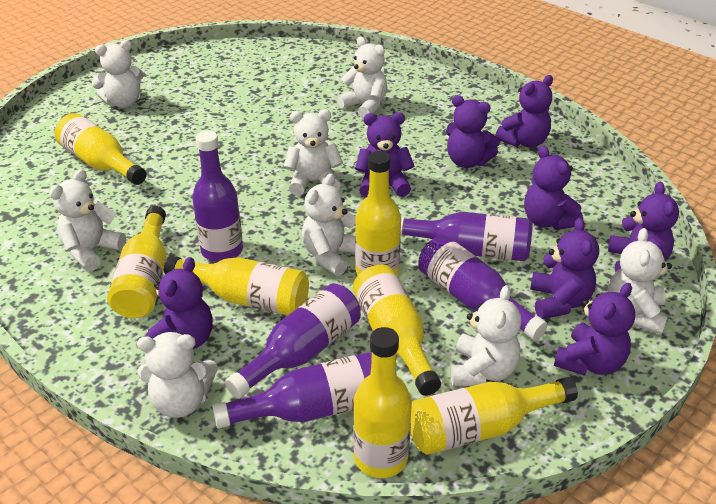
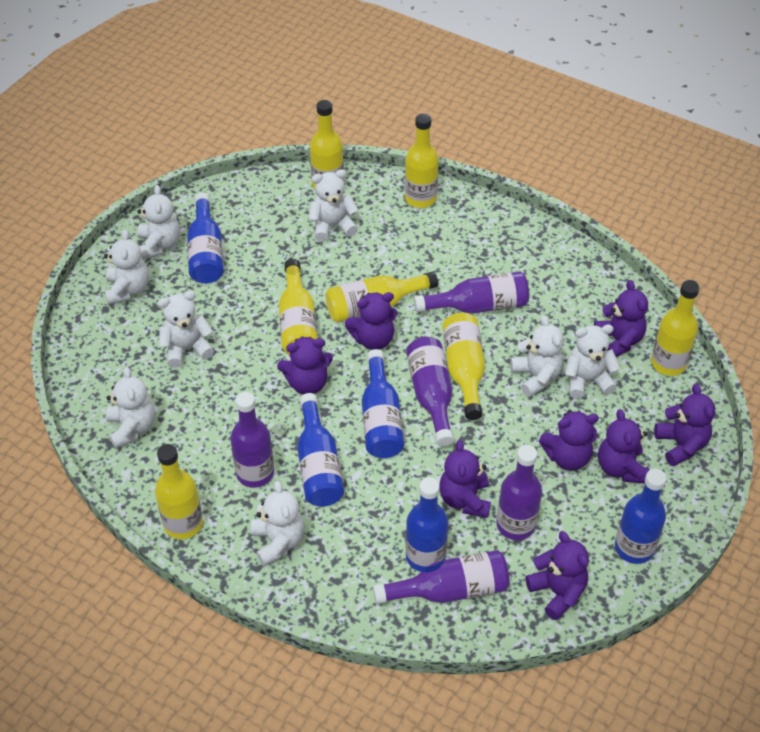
blue bottle: none = 0 -> [187,192,224,283] [297,393,344,506] [362,349,404,458] [405,477,448,572] [615,469,666,564] = 5

